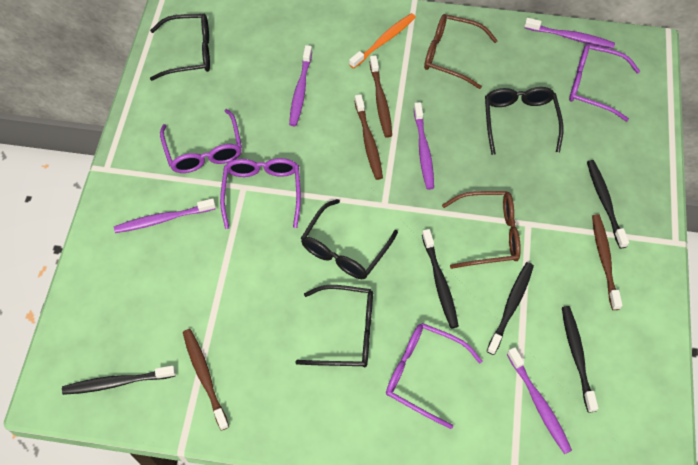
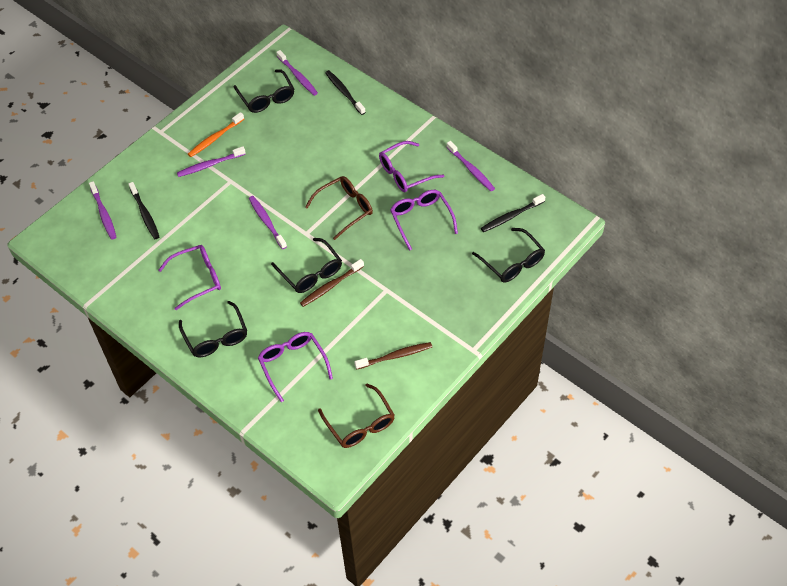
black toothbrush: [62,366,176,395] [422,229,459,329] [487,262,534,355] [562,306,598,413] [587,160,629,249] = 5 -> [129,182,159,239] [325,70,366,115] [481,194,545,232] = 3
brown toothbrush: [183,329,229,430] [355,94,383,180] [370,55,392,138] [592,214,622,310] = 4 -> [300,259,364,307] [354,342,432,369] = 2

